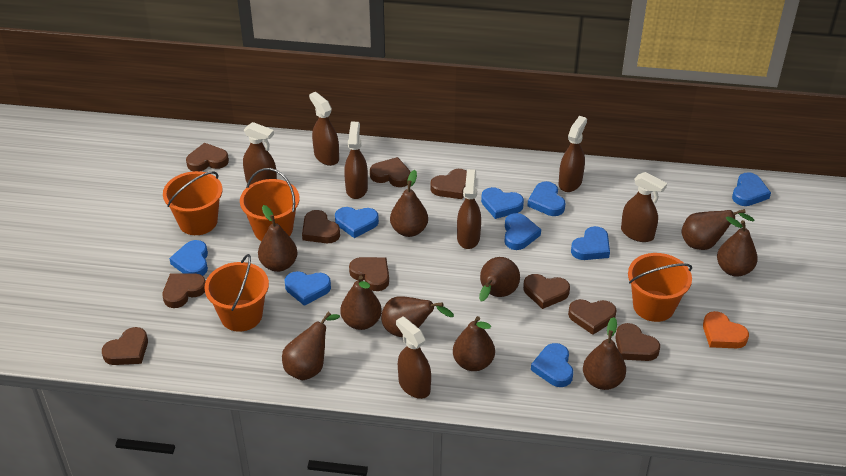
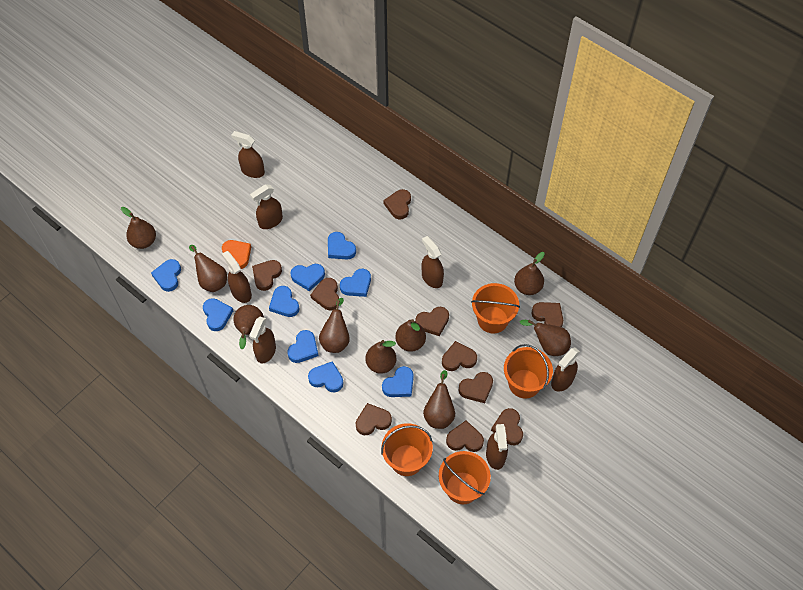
brown pear: [258,205,298,272] [282,312,340,380] [341,276,382,330] [381,296,454,337] [390,170,428,237] [453,316,495,371] [479,257,520,301] [583,317,626,390] [681,209,754,250] [717,216,758,277] = 10 -> [121,207,156,249] [189,245,227,292] [233,305,264,349] [319,298,350,353] [365,340,396,374] [395,319,426,352] [423,370,455,429] [514,252,545,295] [519,320,571,356] = 9

